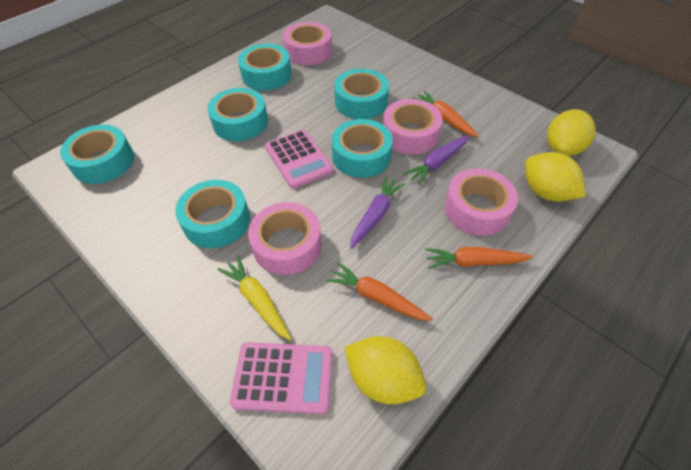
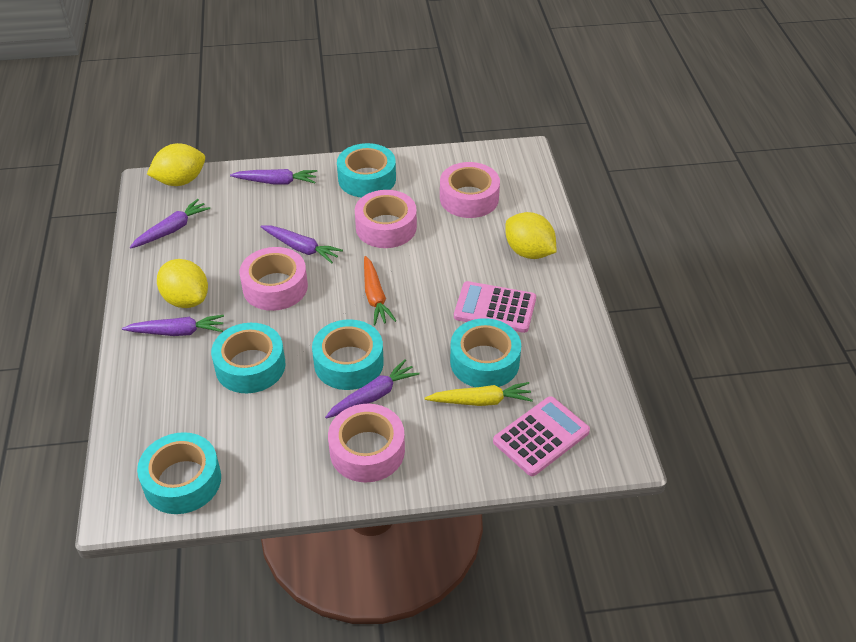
orange carrot: [326,262,433,321] [412,91,479,137] [425,247,533,269] = 3 -> [364,256,396,326] = 1
purple carrot: [350,176,405,249] [404,135,469,186] = 2 -> [122,315,224,336] [130,199,210,249] [230,169,317,185] [260,225,343,263] [325,359,419,419] = 5
turquoise tape: [60,125,134,184] [175,180,250,248] [207,88,268,141] [238,44,292,91] [332,119,393,178] [334,69,389,119] = 6 -> [137,432,221,514] [211,323,285,393] [312,319,384,390] [337,143,396,197] [450,318,521,387] = 5

